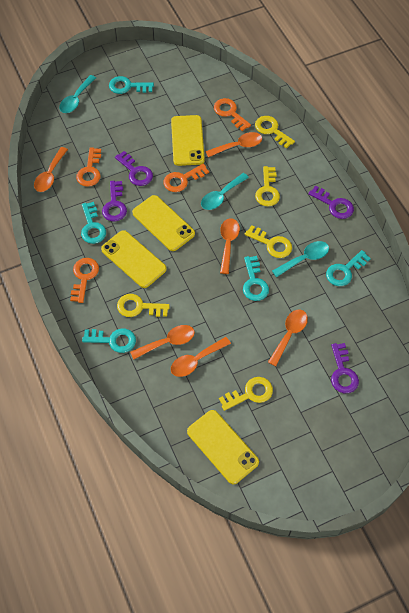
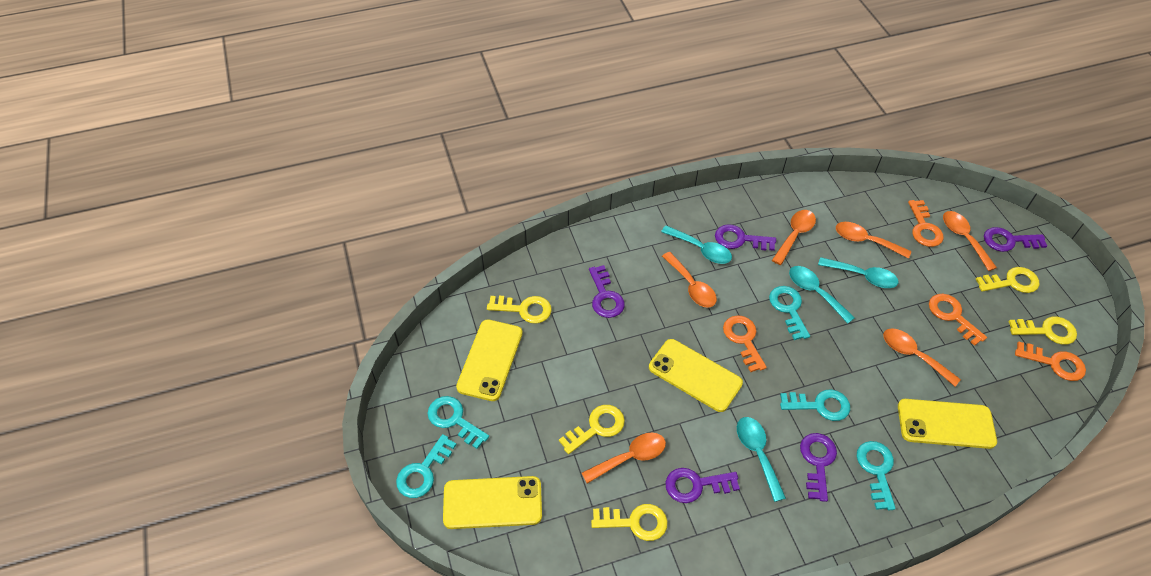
purple key: [102,181,127,222] [115,151,153,186] [308,186,354,219] [331,343,359,393] = 4 -> [589,265,625,318] [665,468,740,503] [715,224,776,251] [800,433,837,502] [984,227,1047,252] = 5
turquoise spoon: [59,75,96,113] [201,173,249,210] [272,241,329,277] = 3 -> [661,225,732,264] [737,417,786,502] [789,266,855,324] [818,257,898,288] = 4

